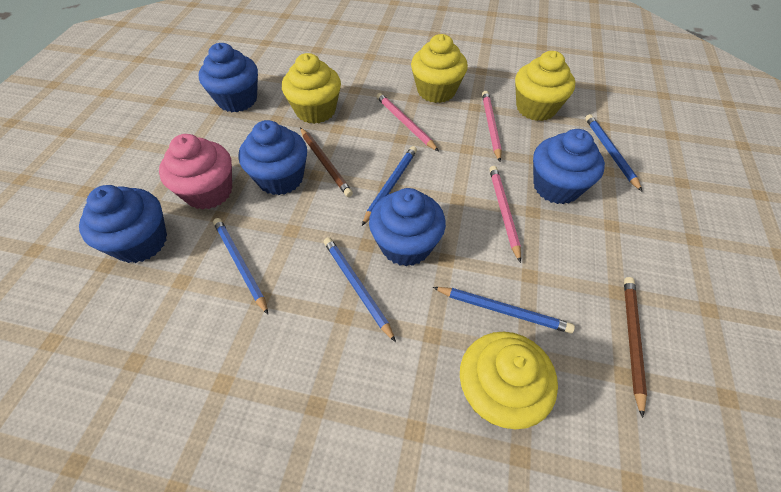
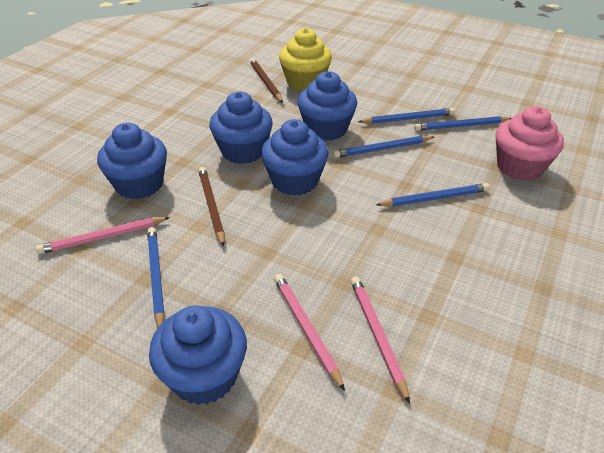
yellow cupcake: [282,53,341,124] [411,34,468,103] [460,332,558,429] [515,51,575,121] = 4 -> [279,28,332,91] = 1

